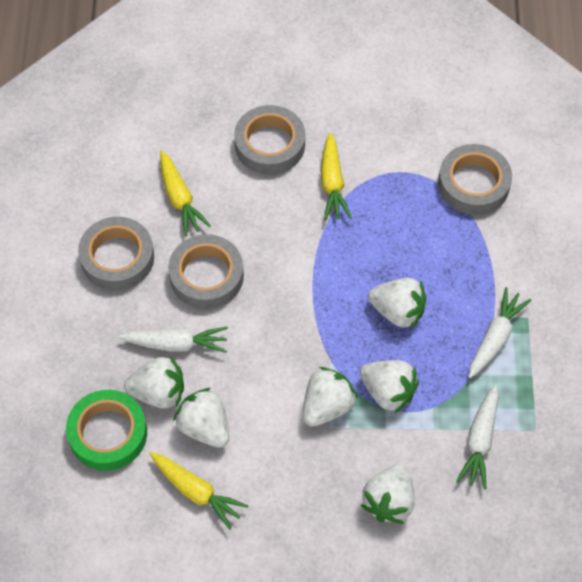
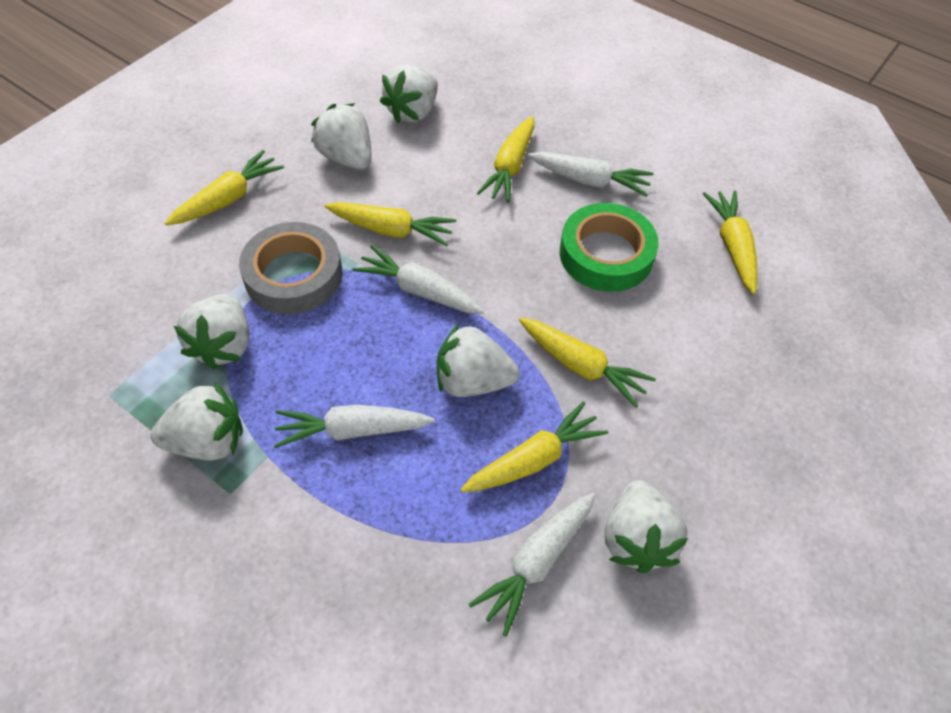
grey tape: [78,217,154,291] [168,234,244,309] [234,105,305,175] [438,144,512,215] = 4 -> [239,222,343,314] = 1
white carrot: [119,327,228,353] [456,385,498,489] [469,287,531,378] = 3 -> [274,405,435,448] [352,245,484,314] [469,493,596,637] [528,152,654,197] = 4
yellow carrot: [150,452,248,530] [160,150,211,236] [321,133,352,221] = 3 -> [165,150,284,226] [325,202,456,246] [460,401,608,492] [477,116,534,203] [519,318,656,408] [703,190,758,294] = 6

